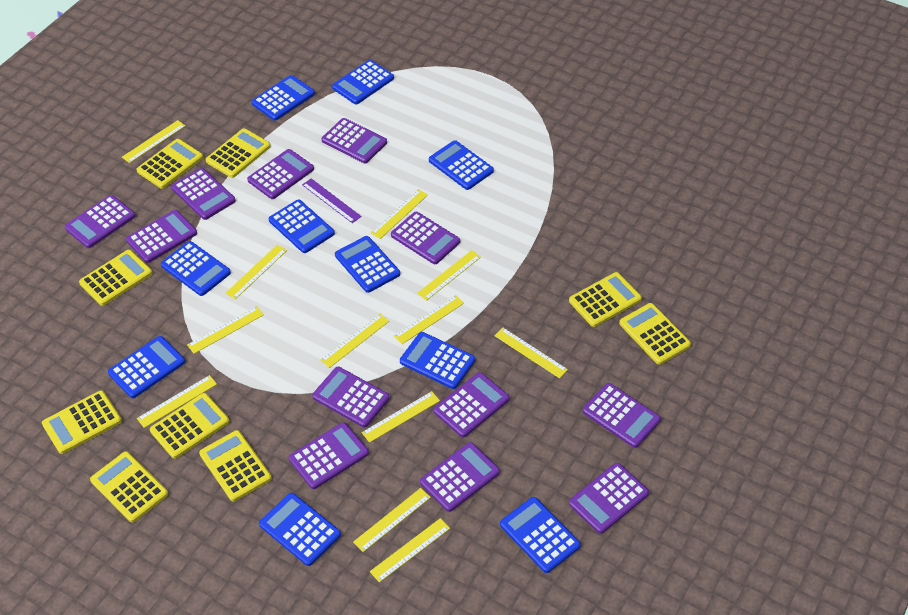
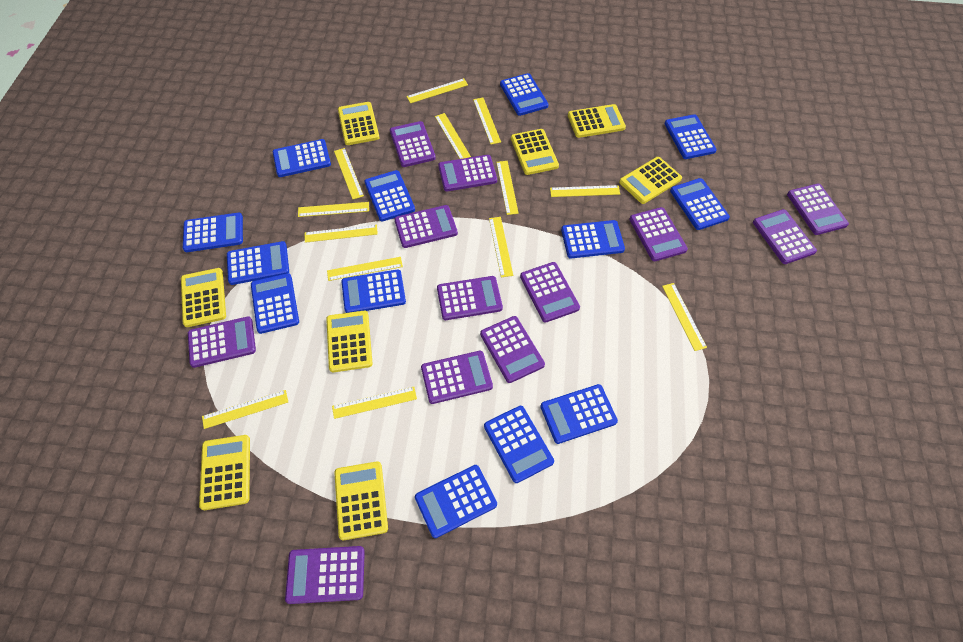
blue calculator: [108,336,185,398] [161,241,231,296] [251,75,315,121] [259,493,341,566] [269,200,335,253] [332,60,394,104] [335,236,400,293] [400,332,475,389] [429,140,494,190] [500,497,581,573] = 10 -> [183,213,243,252] [227,241,289,285] [251,273,299,334] [273,139,331,177] [341,269,406,313] [364,170,415,221] [415,465,497,538] [484,406,554,483] [500,73,548,116] [540,384,618,444] [561,220,625,258] [664,114,717,159] [670,178,730,230] = 13
purple ruler: [302,178,362,223] = 1 -> none = 0
yellow calculator: [42,390,122,454] [79,250,153,306] [90,451,168,523] [137,139,203,189] [150,393,229,459] [199,430,272,501] [206,128,271,178] [569,272,642,327] [619,303,691,365] = 9 -> [181,268,226,327] [199,435,250,510] [326,311,373,372] [334,461,388,540] [338,102,380,145] [511,129,559,175] [568,104,626,138] [619,157,682,204] = 8
yellow ruler: [122,120,185,163] [137,375,217,428] [187,306,264,354] [226,245,287,299] [320,314,389,368] [353,488,431,552] [362,391,440,443] [370,518,450,583] [371,189,428,239] [394,295,464,344] [417,250,481,301] [495,328,568,378] = 12 -> [202,390,288,429] [298,202,369,217] [305,224,378,243] [327,257,403,281] [332,387,417,419] [334,148,364,199] [406,78,468,103] [435,113,471,159] [473,98,501,145] [489,217,513,277] [496,161,519,215] [550,185,620,197] [662,283,707,351] = 13

